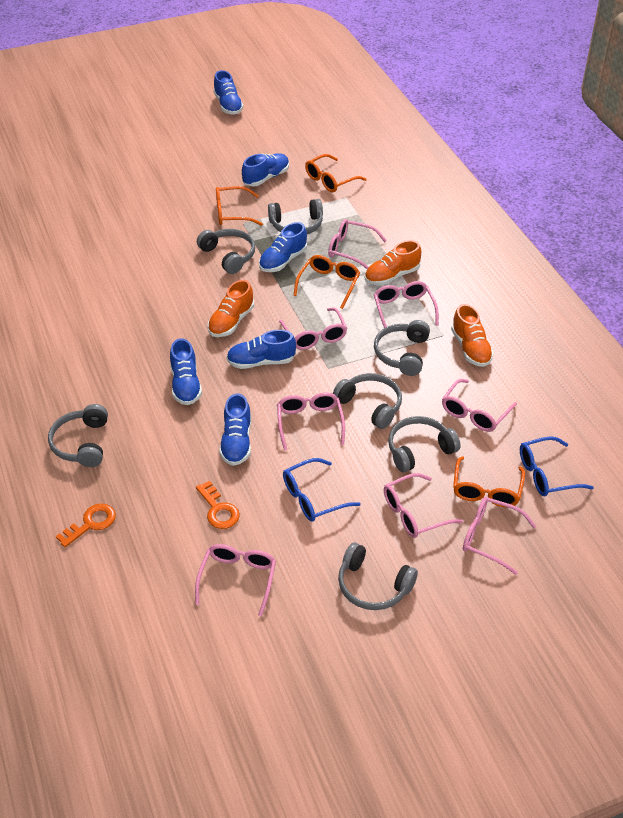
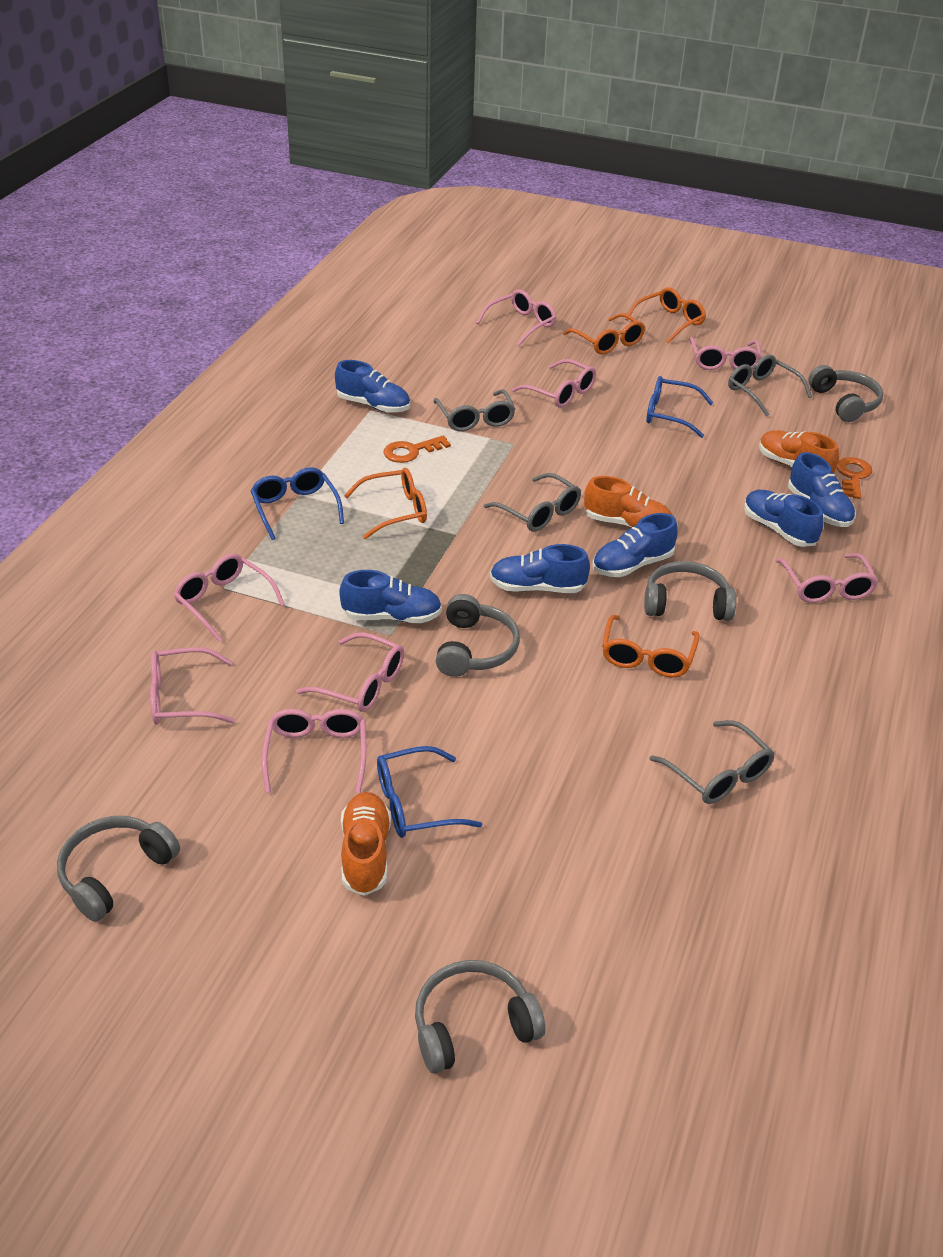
blue glasses: [283,458,361,522] [520,436,594,496] = 2 -> [250,467,344,540] [377,746,482,838] [646,376,713,438] = 3
grey glasses: none = 0 -> [434,389,515,431] [484,473,581,532] [649,720,775,804] [728,354,812,417] = 4
grey headphones: [48,404,108,467] [197,229,255,274] [268,199,323,234] [333,373,402,429] [338,542,418,610] [374,320,430,376] [388,416,461,472] = 7 -> [57,816,180,921] [415,960,545,1074] [436,594,520,677] [644,561,736,621] [808,365,883,422] = 5

